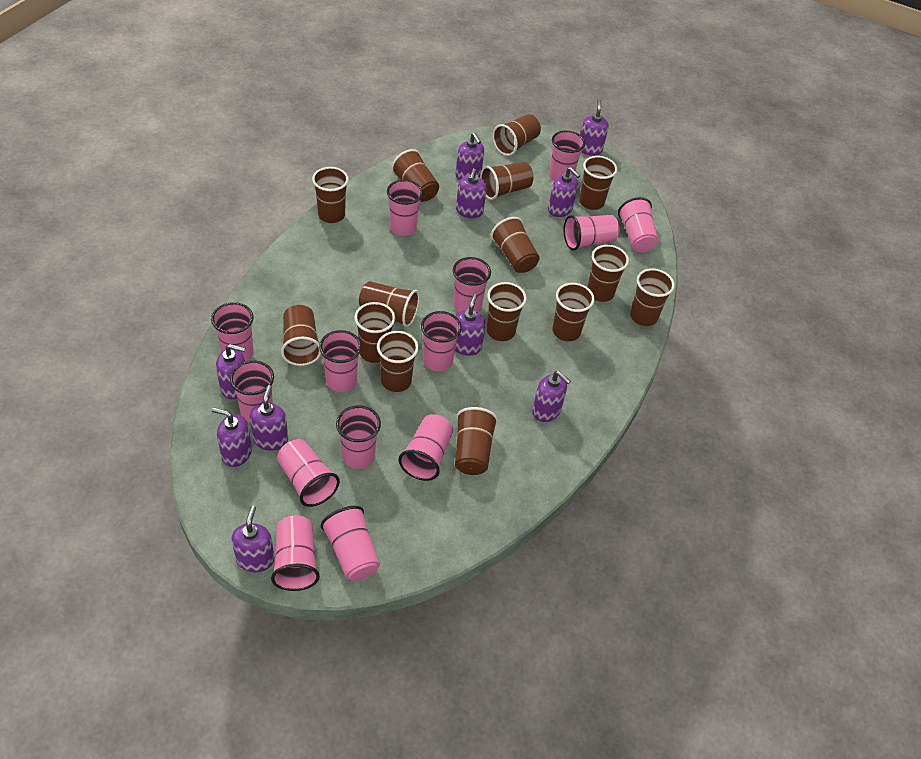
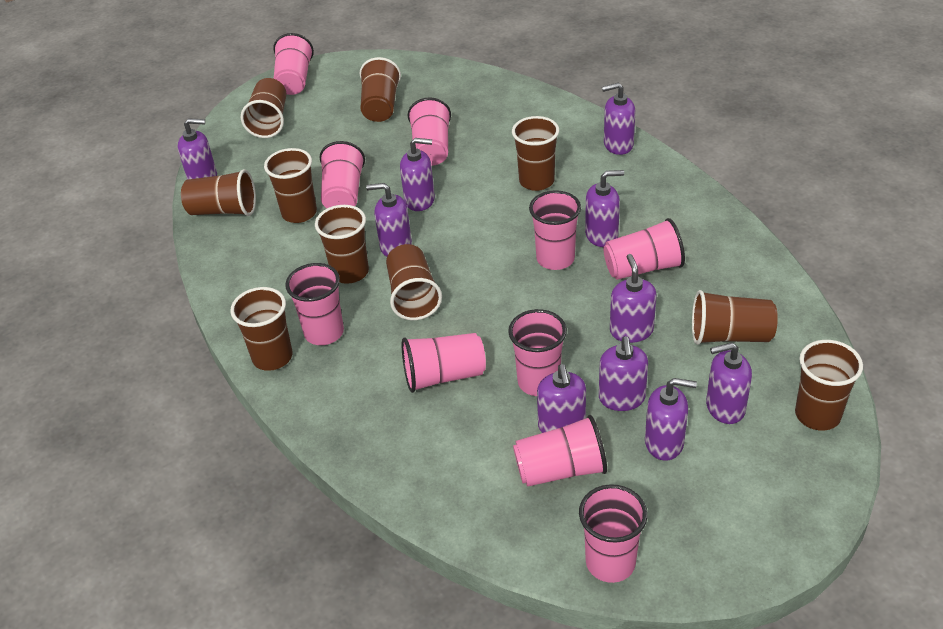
brown cup: [281,305,321,366] [312,167,349,223] [354,302,395,363] [359,281,419,327] [377,331,419,392] [391,149,439,202] [455,407,498,475] [480,162,534,200] [487,282,527,341] [491,217,539,273] [492,114,541,156] [552,283,595,341] [579,156,617,210] [587,245,629,302] [630,268,675,326] = 15 -> [181,169,256,216] [230,287,293,371] [241,78,286,138] [264,148,317,223] [315,205,369,284] [360,57,401,122] [386,244,442,320] [512,116,559,191] [692,290,778,345] [795,340,863,431] = 10
pink cup: [211,302,254,362] [230,360,274,423] [271,515,320,591] [277,439,340,507] [319,330,362,392] [321,506,380,581] [336,405,381,469] [387,180,423,236] [399,414,453,481] [421,311,462,372] [453,257,491,313] [549,130,585,181] [563,215,620,251] [618,197,659,252] = 14 -> [273,33,314,95] [285,263,344,345] [320,141,365,208] [402,333,486,393] [408,97,451,166] [508,309,567,396] [513,415,607,487] [529,190,581,270] [579,484,647,583] [603,218,685,280] = 10

